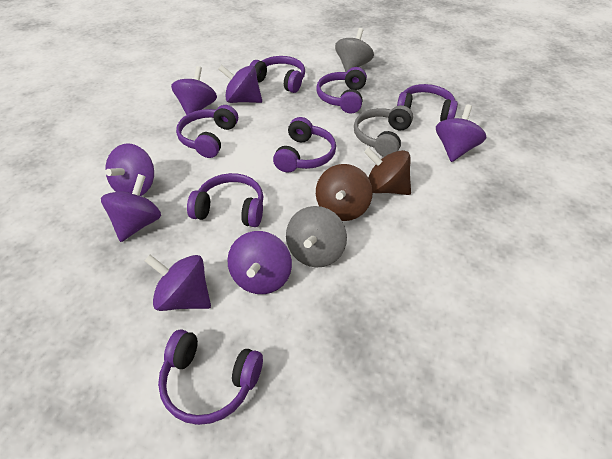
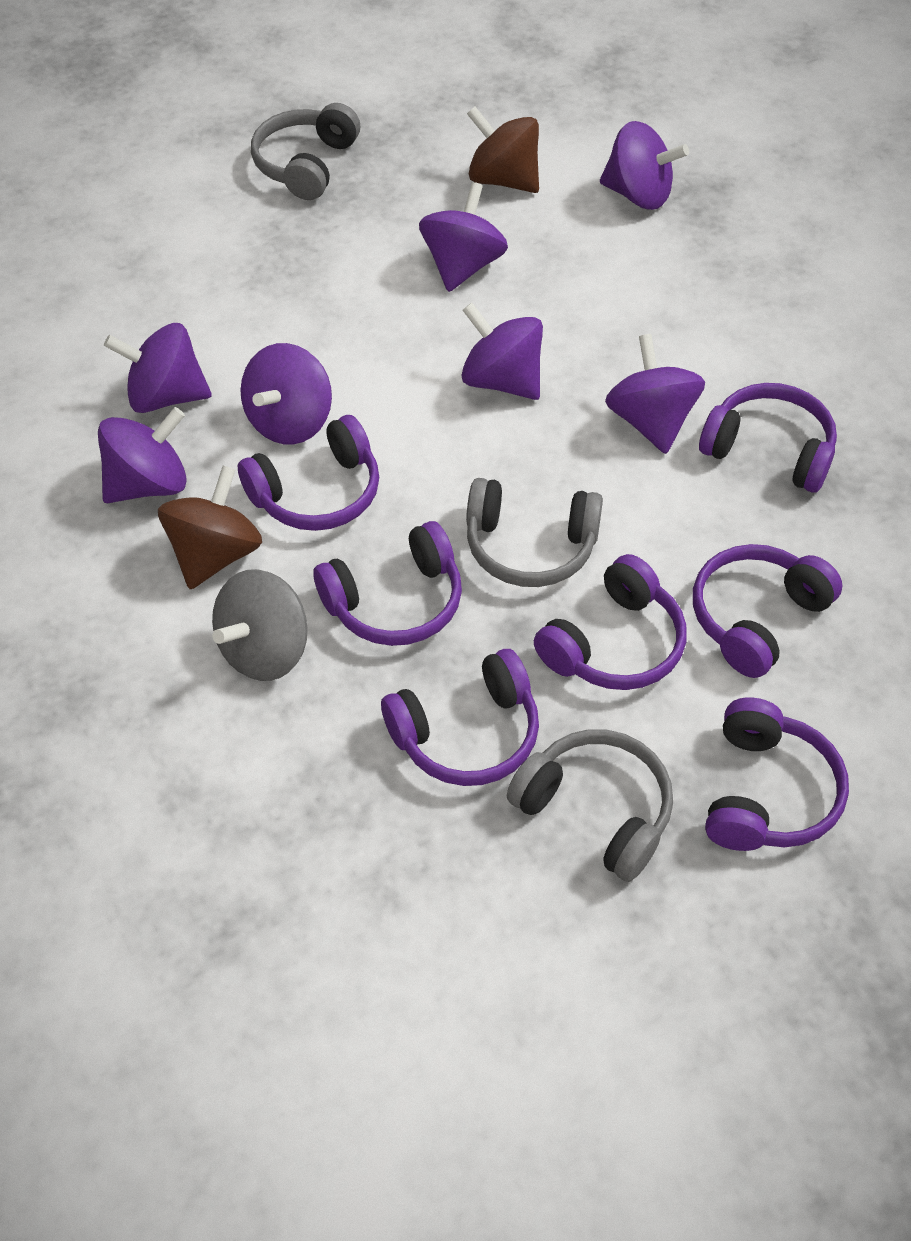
grey headphones: [354,105,413,157] = 1 -> [251,103,360,200] [466,478,603,587] [507,729,673,882] = 3
grey spinning top: [286,206,347,267] [335,28,374,72] = 2 -> [212,569,308,681] = 1

